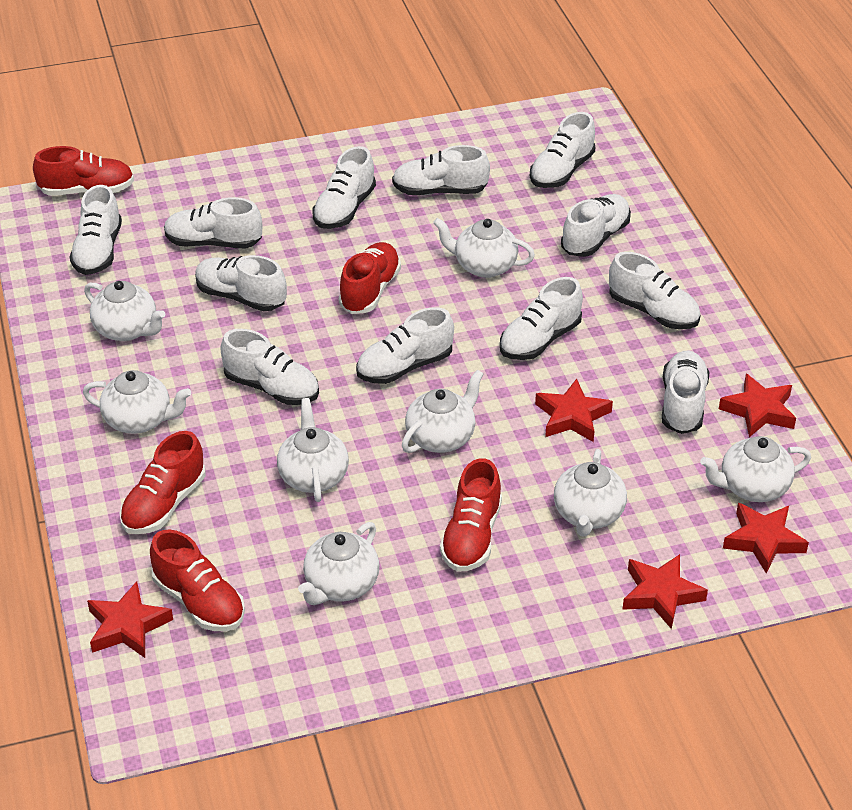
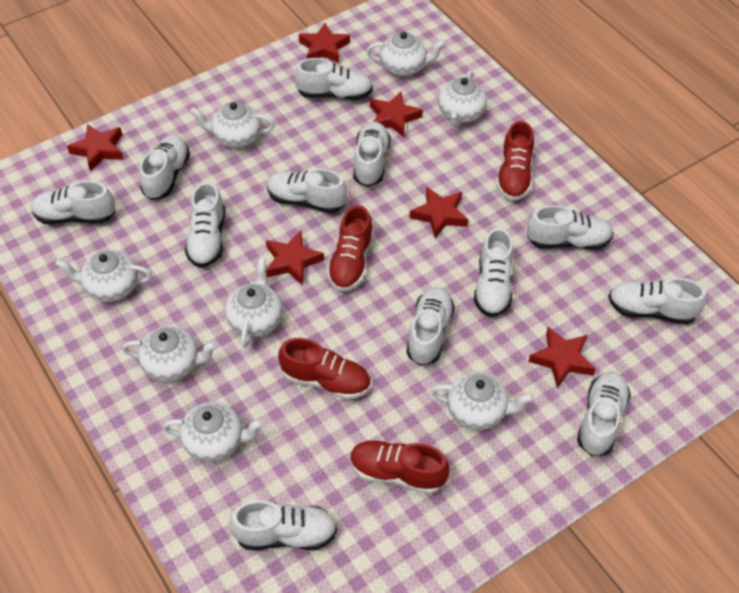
red shoe: [33,146,134,196] [120,431,206,534] [150,530,245,631] [338,242,401,314] [440,458,502,572] = 5 -> [278,338,371,400] [327,205,374,291] [350,440,450,494] [496,121,534,201] = 4
red star: [87,582,173,658] [535,379,613,442] [622,554,708,629] [719,374,796,437] [723,503,809,573] = 5 -> [67,124,124,172] [266,231,324,285] [299,23,350,63] [370,92,423,137] [409,187,469,239] [528,327,595,388] = 6

